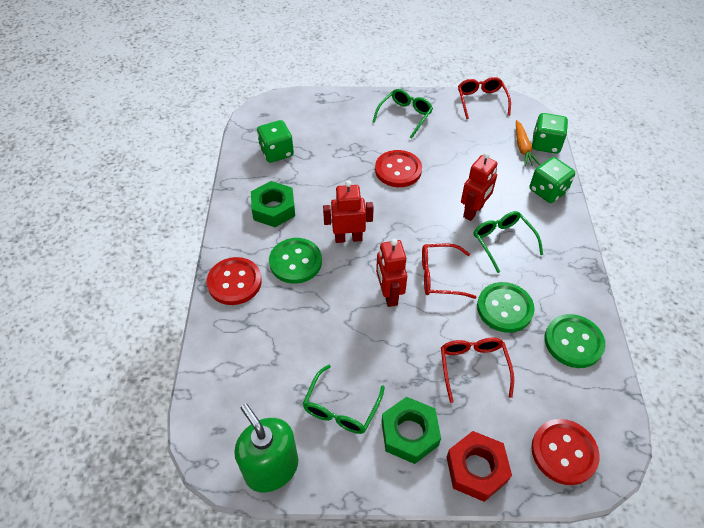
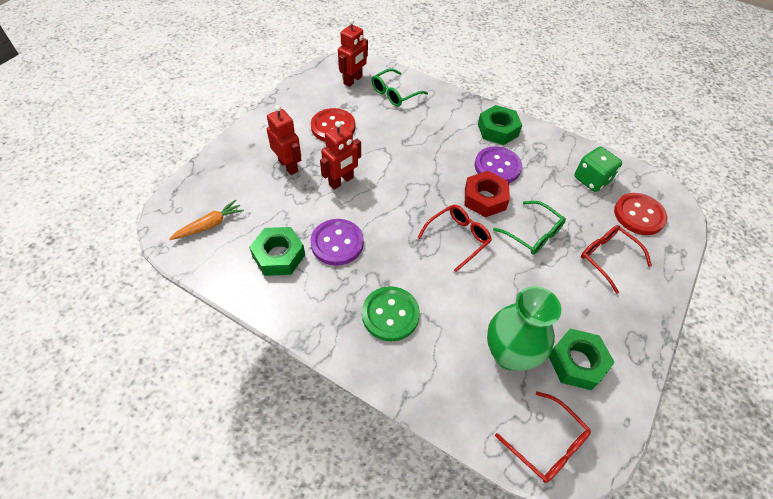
green button: [269,238,322,284] [477,282,535,333] [545,314,605,368] = 3 -> [362,286,420,341] = 1
green dice: [257,120,294,163] [530,157,575,203] [532,113,568,154] = 3 -> [574,146,622,192] = 1
green glasses: [303,365,385,434] [372,89,433,139] [474,211,543,273] = 3 -> [372,68,428,107] [493,201,566,255] = 2
green nut: [251,181,295,227] [381,397,441,464] = 2 -> [249,227,305,276] [478,105,522,145] [549,328,615,390] = 3
green soap dispenser: [234,403,298,493] = 1 -> none = 0
green vase: none = 0 -> [487,286,561,371] = 1
purple button: none = 0 -> [310,219,364,266] [475,146,522,183] = 2
red button: [207,257,262,305] [375,150,422,187] [531,419,600,485] = 3 -> [311,108,355,142] [614,193,668,235] = 2

